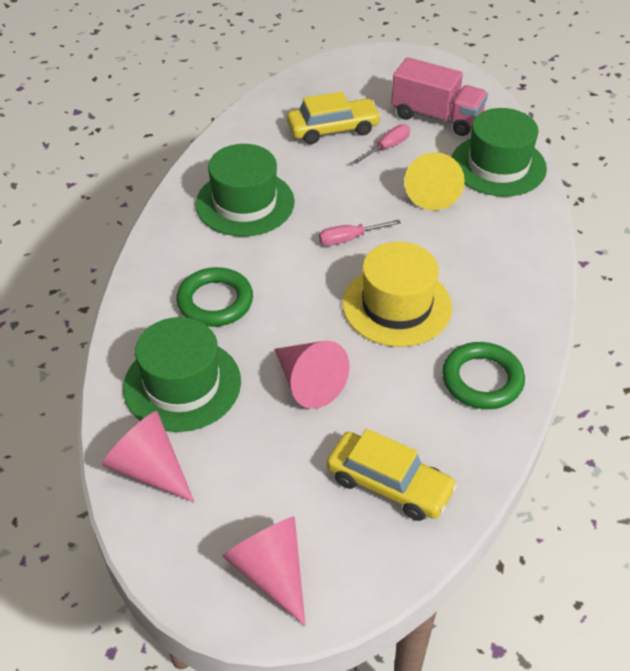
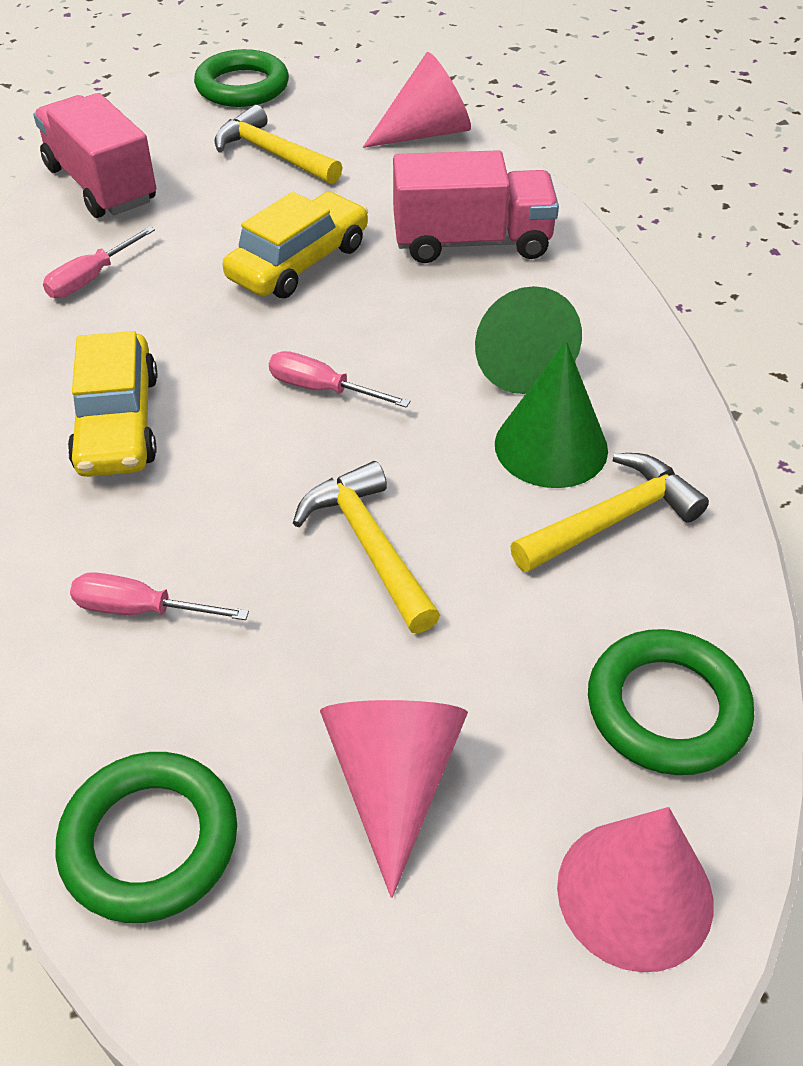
green cone: none = 0 -> [475,286,582,394] [495,341,608,488] = 2
green hat: [123,317,241,432] [195,144,295,237] [452,108,547,197] = 3 -> none = 0
green ring: [176,267,253,327] [442,342,525,409] = 2 -> [56,752,237,923] [194,49,289,107] [588,629,754,775] = 3
pink screwdriver: [319,220,401,246] [353,124,410,164] = 2 -> [43,226,155,298] [70,572,249,620] [269,351,410,408] = 3
pink truck: [391,57,488,136] = 1 -> [33,93,156,218] [393,150,559,263] = 2
yellow cone: [404,152,465,210] = 1 -> none = 0
yellow hammer: none = 0 -> [214,105,342,184] [293,461,440,633] [510,453,709,572] = 3
yellow hat: [342,242,452,347] = 1 -> none = 0

